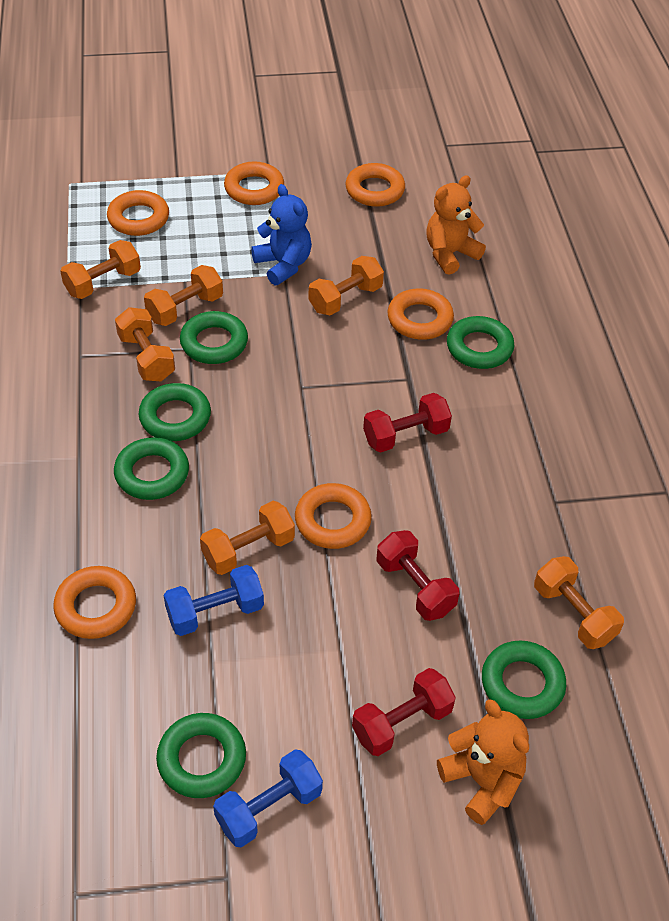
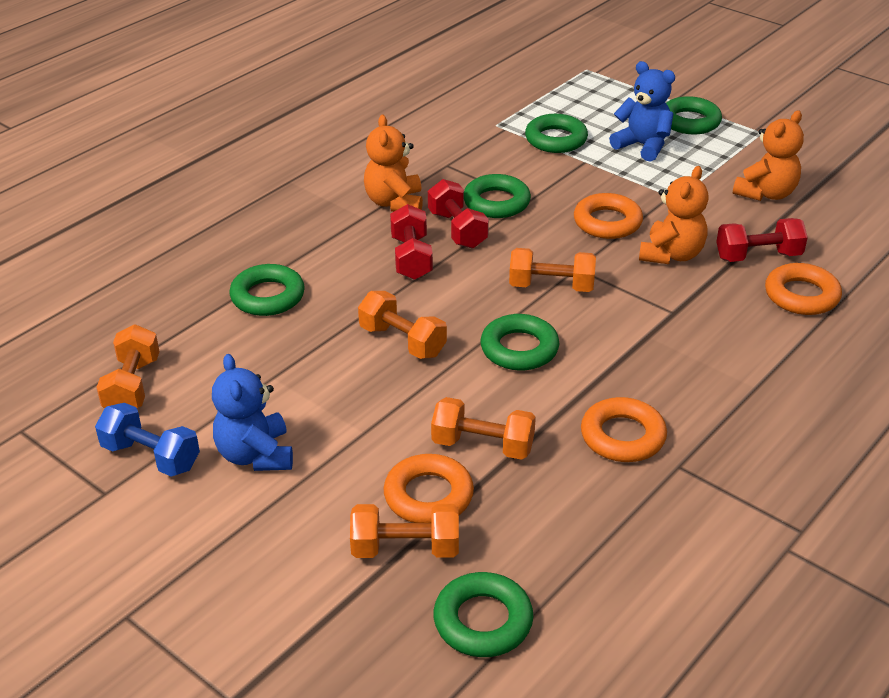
blue dumbbell: [163,565,264,636] [213,749,323,848] = 2 -> [95,403,200,477] = 1
blue teddy bear: [251,184,312,285] = 1 -> [212,354,293,471] [609,61,675,162] = 2
orange dumbbell: [60,240,141,299] [115,307,175,381] [144,265,223,326] [200,501,295,575] [309,256,384,316] [534,556,624,649] = 6 -> [96,324,160,408] [350,504,459,558] [358,291,447,359] [431,397,536,460] [509,248,596,292] = 5
orange ring: [53,566,136,639] [107,190,169,236] [224,162,284,205] [295,483,372,549] [345,163,405,207] [387,288,454,340] = 6 -> [383,454,474,523] [574,193,643,239] [581,397,667,462] [765,263,842,315] = 4
orange teddy bear: [426,175,486,275] [437,699,529,825] = 2 -> [364,115,423,212] [639,166,709,264] [733,110,804,201] = 3

